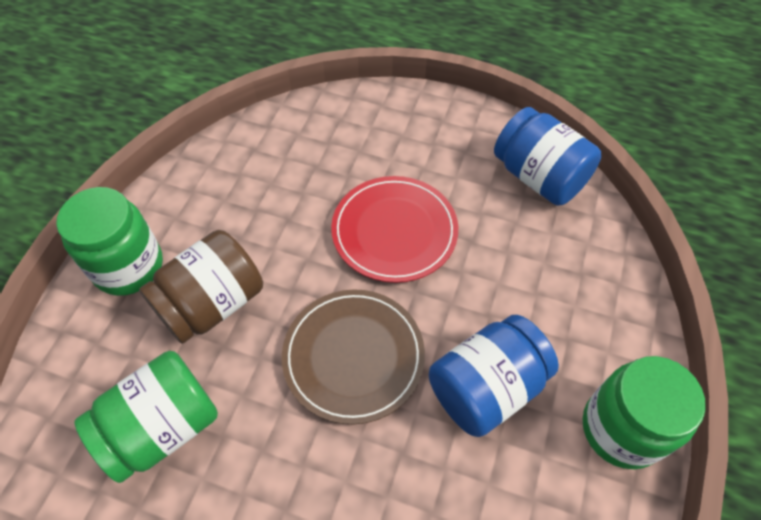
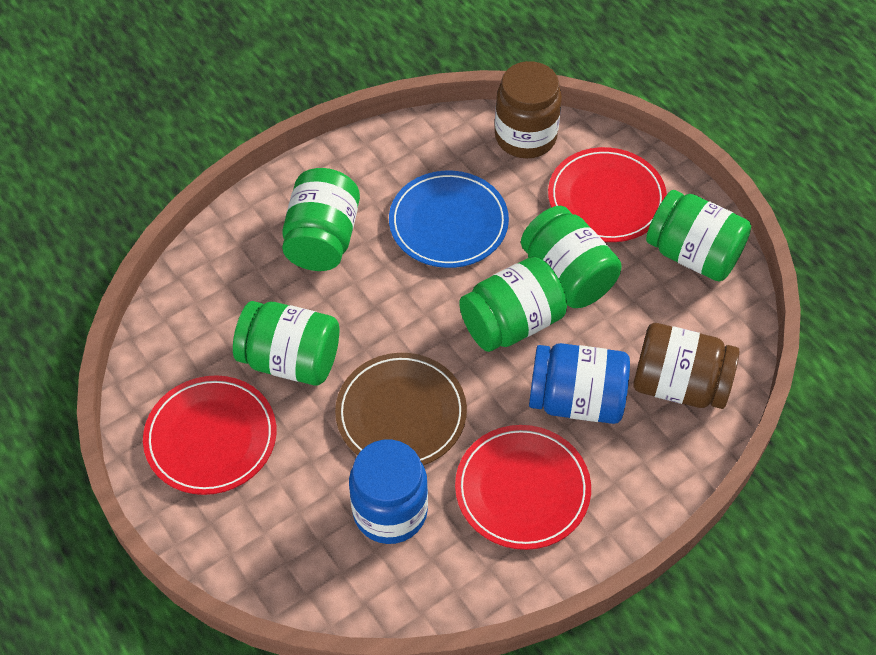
blue plate: none = 0 -> [389,171,509,268] = 1
brown jar: [139,230,263,344] = 1 -> [495,61,562,159] [633,323,739,409] = 2
green jar: [56,187,163,296] [75,351,218,483] [583,356,706,469] = 3 -> [233,301,339,385] [282,168,360,271] [459,257,567,352] [521,206,622,308] [646,190,751,281] = 5
red plate: [331,176,458,283] = 1 -> [143,375,276,495] [455,425,591,550] [548,147,667,242] = 3

